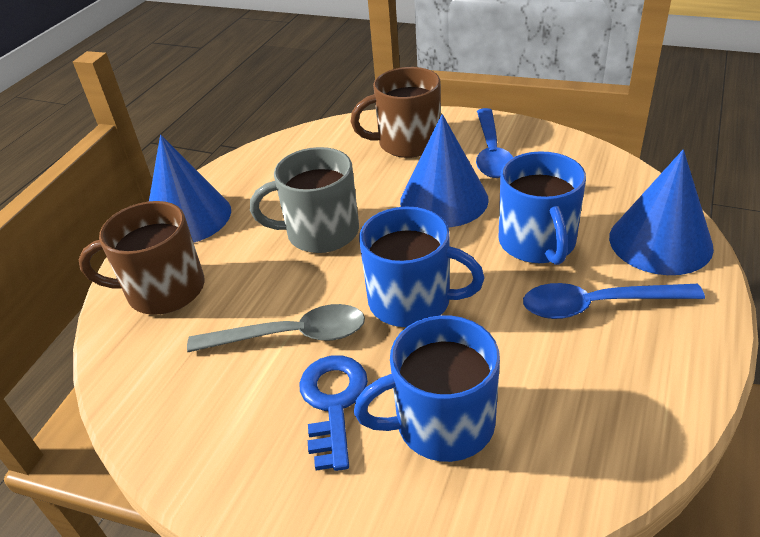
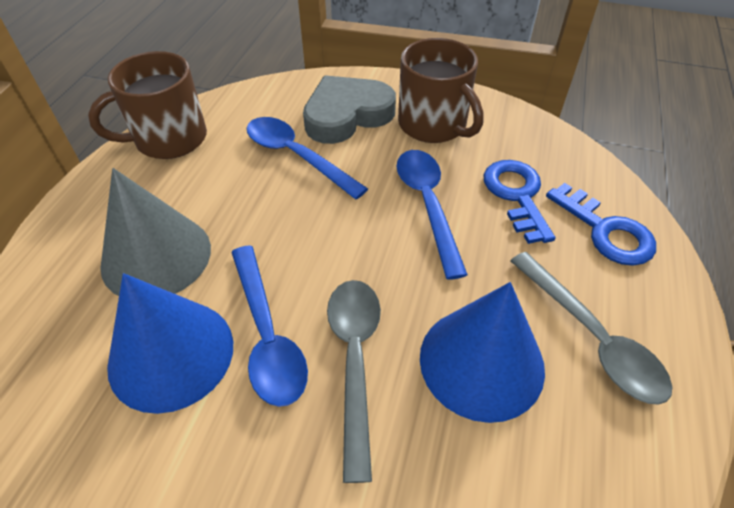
blue cone: [149,135,231,243] [400,114,489,227] [609,149,714,275] = 3 -> [107,273,233,414] [420,282,545,423] = 2
blue key: [299,355,368,471] = 1 -> [484,160,555,244] [546,183,656,266] = 2
blue mug: [354,315,500,462] [359,207,485,327] [498,151,586,265] = 3 -> none = 0
blue spoon: [476,108,513,178] [523,283,705,319] = 2 -> [231,245,308,407] [246,117,368,200] [396,150,468,280] = 3
grey cone: none = 0 -> [100,168,211,296] = 1
grey heart: none = 0 -> [303,75,396,144] = 1
grey mug: [250,147,359,253] = 1 -> none = 0
grey spoon: [187,304,365,352] = 1 -> [327,280,381,483] [510,252,672,405] = 2

